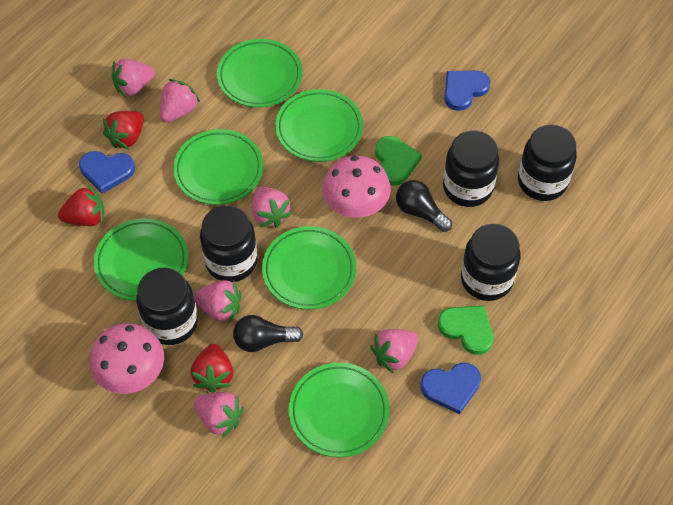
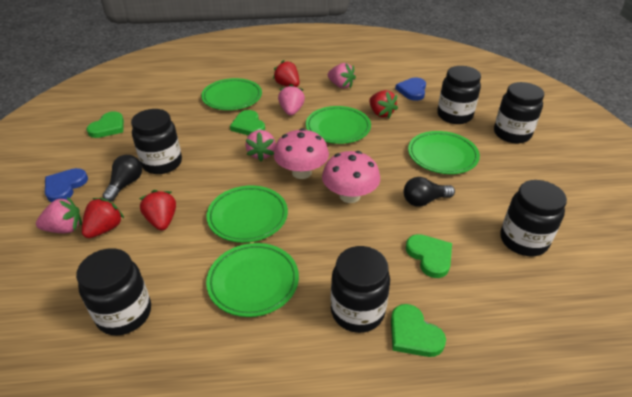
black jar: [136,268,198,345] [200,205,258,282] [443,131,499,207] [461,224,521,301] [518,125,577,201] = 5 -> [76,248,151,336] [131,109,182,174] [331,246,390,333] [437,66,481,124] [494,82,544,143] [500,180,567,256] = 6
blue heart: [79,151,135,194] [420,363,481,414] [444,70,491,111] = 3 -> [45,168,88,202] [395,77,426,101] = 2
green heart: [375,136,422,186] [438,306,493,355] = 2 -> [86,111,124,138] [230,110,265,136] [391,304,446,357] [406,234,452,278] = 4
green plate: [94,218,188,301] [173,129,263,205] [217,39,302,107] [262,226,356,310] [275,89,363,162] [289,363,390,458] = 6 -> [201,78,262,110] [206,243,299,317] [207,185,288,243] [306,106,371,144] [408,131,480,174] = 5
pink strawberry: [112,59,155,97] [160,79,200,122] [194,280,241,323] [194,392,244,438] [252,187,292,228] [370,329,418,373] = 6 -> [36,197,82,233] [245,130,276,162] [278,84,305,116] [328,63,356,89] = 4
red strawberry: [58,185,105,226] [103,111,144,149] [191,344,233,393] = 3 -> [82,198,124,238] [139,190,176,231] [273,60,299,87] [369,90,398,118] = 4

